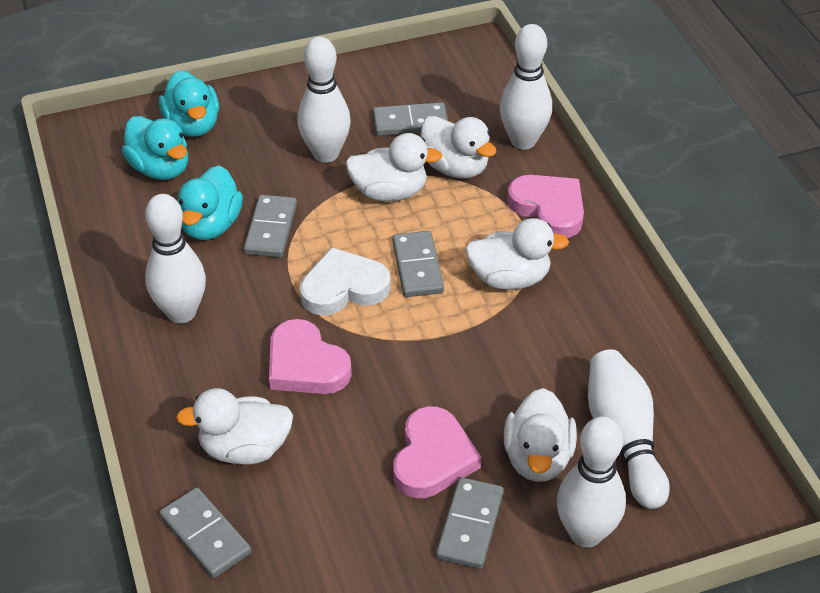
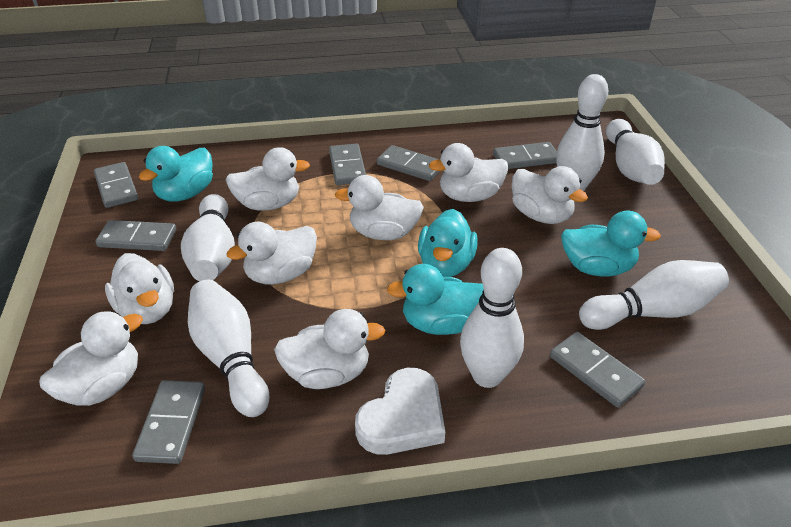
grey domino: [159,487,251,578] [244,195,297,258] [373,102,448,136] [392,231,444,297] [436,477,504,569] = 5 -> [94,162,138,208] [95,220,176,251] [132,380,205,464] [329,144,366,185] [377,145,440,181] [493,142,557,169] [550,332,645,408] = 7
pink heart: [269,319,352,394] [393,406,482,498] [507,175,584,238] = 3 -> none = 0
turquoise duck: [122,116,188,180] [159,70,219,137] [178,165,243,240] = 3 -> [139,146,213,202] [387,264,484,335] [418,209,478,277] [561,211,661,277] = 4
white bowling pin: [145,194,206,324] [297,37,351,163] [500,24,552,150] [557,416,626,547] [588,349,670,509] = 5 -> [181,194,235,281] [188,280,269,417] [460,248,524,388] [556,74,608,191] [579,260,729,330] [606,119,665,185] = 6
white duck: [176,388,293,465] [346,133,442,202] [421,116,497,179] [465,218,569,290] [504,388,577,482] = 5 -> [39,311,143,406] [105,253,174,324] [226,147,310,211] [226,222,317,285] [274,309,385,389] [335,175,424,240] [429,143,508,202] [512,166,588,224] = 8

